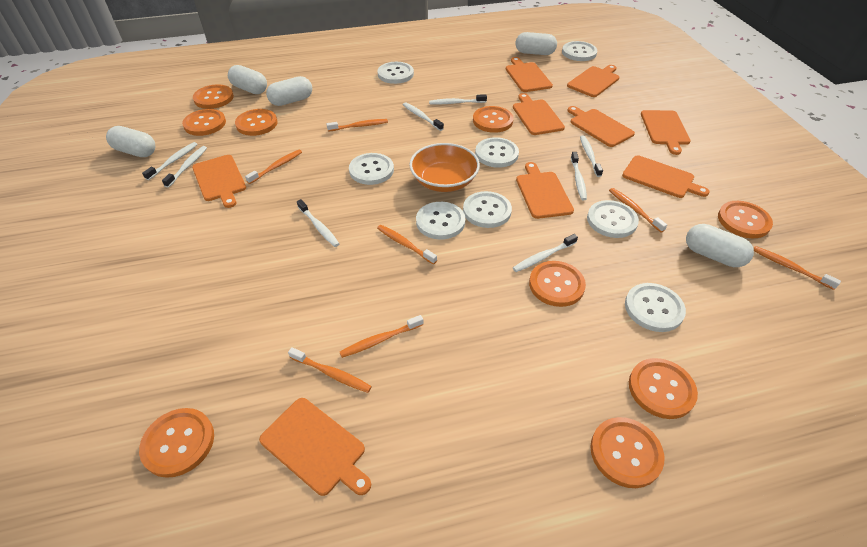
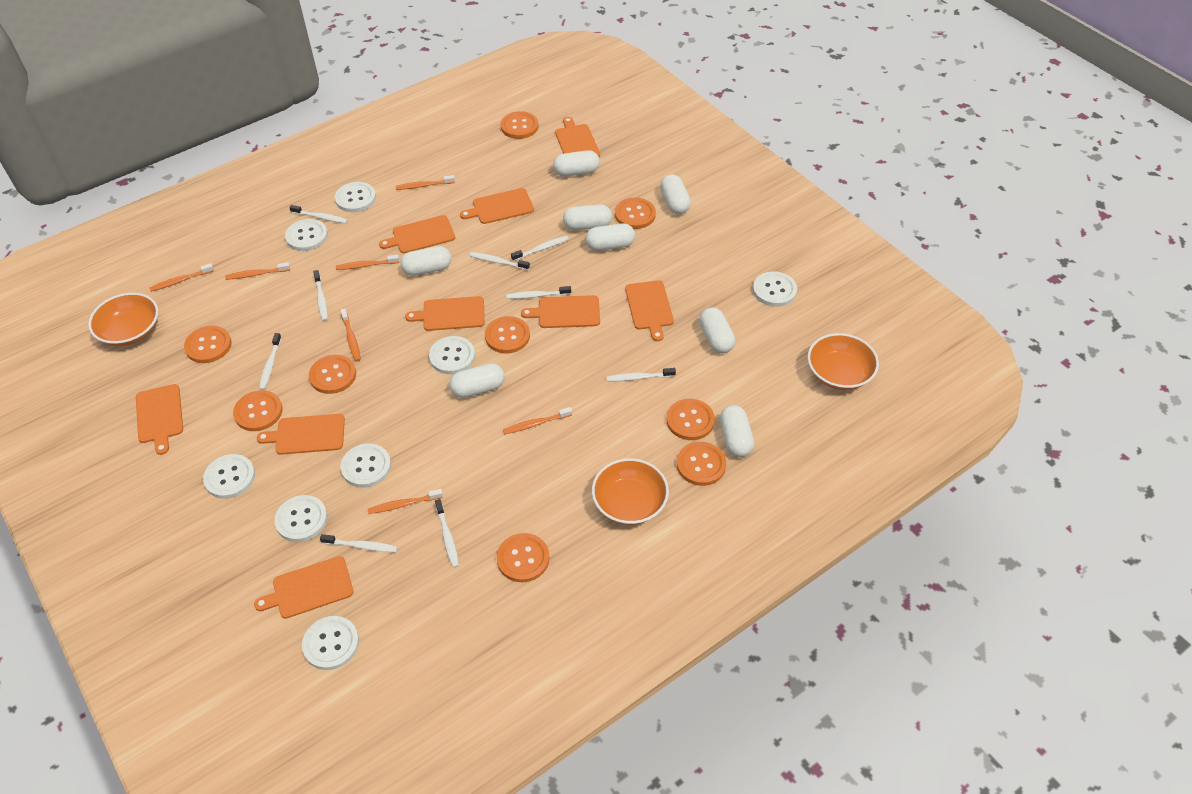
orange bowl: [409,143,480,192] = 1 -> [88,293,159,346] [592,458,669,525] [807,333,879,390] = 3
white capsule: [106,126,155,157] [228,65,267,94] [266,76,312,106] [516,32,557,55] [686,224,754,267] = 5 -> [400,246,451,276] [449,363,505,398] [553,150,600,177] [563,204,612,230] [585,223,635,251] [660,174,691,214] [699,307,735,353] [720,405,754,457] = 8
white toothbrush: [142,142,198,180] [162,146,207,188] [297,199,339,247] [403,102,444,131] [429,94,487,105] [513,234,578,272] [571,152,587,200] [580,136,603,177] = 8 -> [259,333,282,390] [289,205,348,224] [313,270,328,321] [320,534,398,552] [435,499,459,568] [470,252,530,270] [506,286,571,299] [511,236,569,261] [607,368,676,381] = 9

